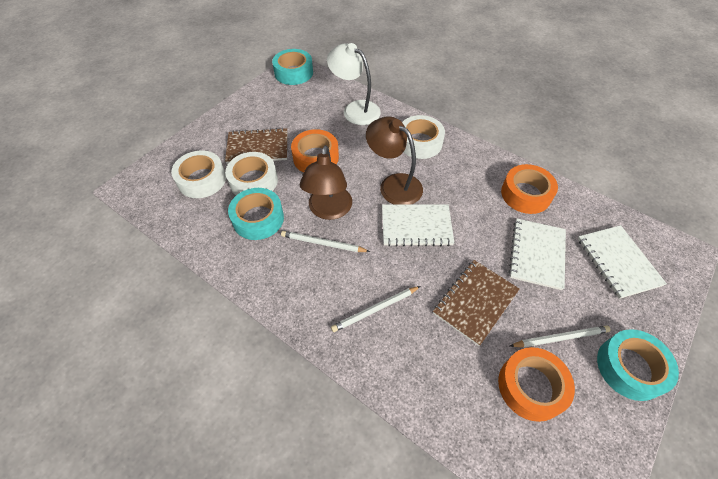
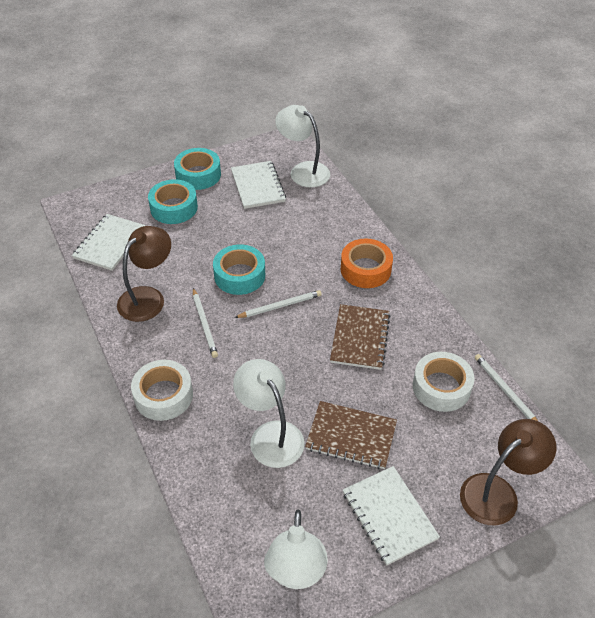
orange tape: [291,129,339,173] [498,347,575,422] [501,164,558,214] = 3 -> [341,239,393,288] = 1
white lamp: [327,43,381,125] = 1 -> [233,359,305,468] [264,510,328,589] [275,105,330,187] = 3
white tape: [171,150,226,198] [225,152,278,195] [402,115,445,159] = 3 -> [131,360,193,421] [413,352,475,412] = 2

